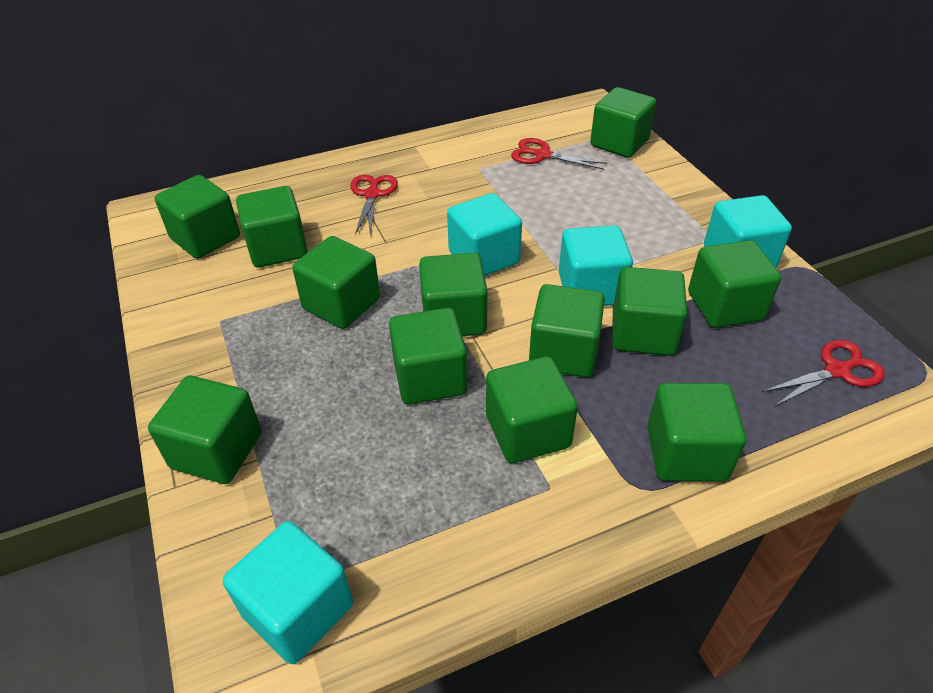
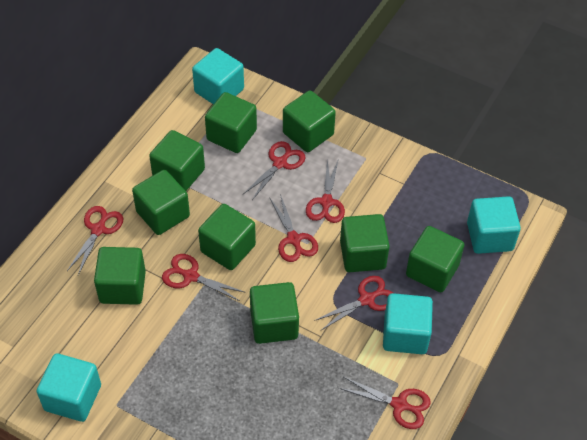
green cube: [148,376,262,484] [155,175,240,259] [236,186,308,268] [292,236,380,329] [389,308,467,404] [419,253,488,336] [486,356,578,463] [529,284,605,377] [590,87,656,158] [612,267,687,356] [647,383,746,482] [688,240,781,328] = 12 -> [94,247,146,305] [132,170,190,235] [149,130,205,191] [198,204,256,270] [205,92,257,153] [250,282,299,344] [283,90,336,152] [340,214,390,272] [406,226,464,292] = 9
red scissors: [350,175,398,235] [511,138,607,170] [762,340,885,407] = 3 -> [67,206,123,275] [162,254,246,301] [243,141,305,200] [270,194,318,262] [306,158,345,223] [314,276,393,330] [339,377,431,429] = 7

